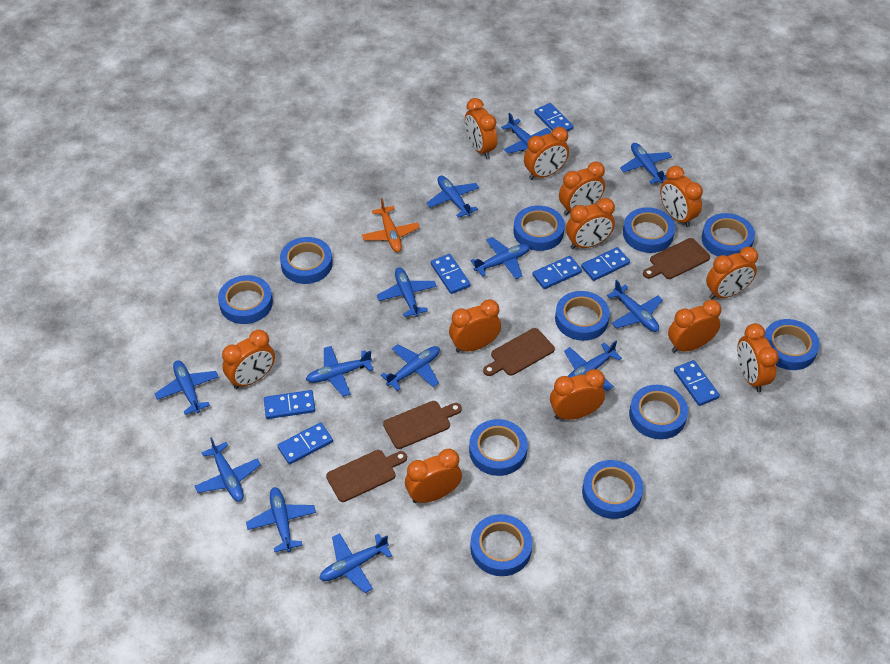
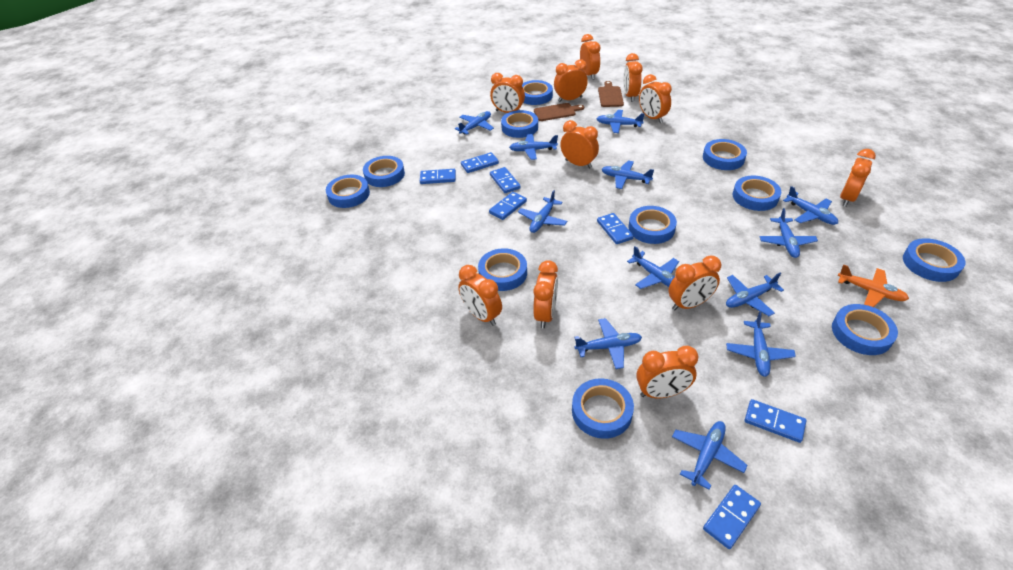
blue plane: [154,360,218,415] [195,437,261,502] [246,487,316,552] [306,346,373,397] [319,533,392,593] [377,267,437,317] [381,344,440,391] [427,176,479,218] [470,237,530,279] [501,113,551,154] [564,341,622,391] [607,280,663,332] [620,143,672,184] = 13 -> [455,111,494,134] [509,134,558,160] [518,190,567,233] [574,318,642,369] [597,110,644,133] [601,161,654,189] [627,246,679,289] [672,421,747,490] [726,273,784,316] [726,312,796,377] [759,208,818,258] [783,186,838,225] = 12
brown cutting board: [326,450,407,502] [383,401,462,449] [483,328,555,376] [643,238,710,279] = 4 -> [534,103,584,121] [598,81,624,107] = 2
orange clock: [222,330,275,389] [405,449,462,503] [449,299,501,353] [465,98,497,159] [524,127,569,180] [550,369,605,420] [559,162,605,215] [566,198,615,249] [660,166,703,227] [668,299,721,353] [706,247,758,299] [737,323,779,392] = 12 -> [458,265,502,326] [490,73,525,113] [533,260,558,328] [554,59,588,102] [560,120,599,168] [580,34,600,80] [623,53,643,102] [636,346,698,398] [639,74,672,123] [669,256,721,310] [840,149,876,207] = 11

